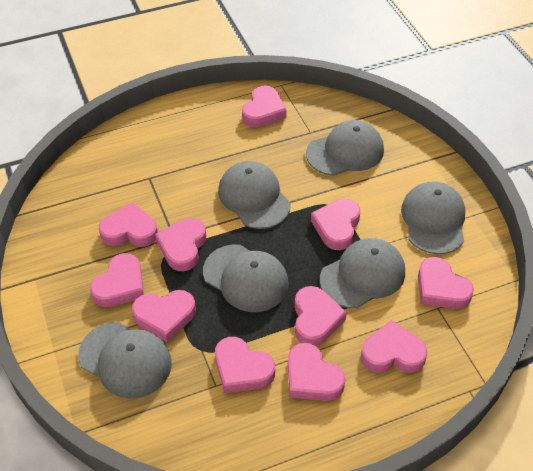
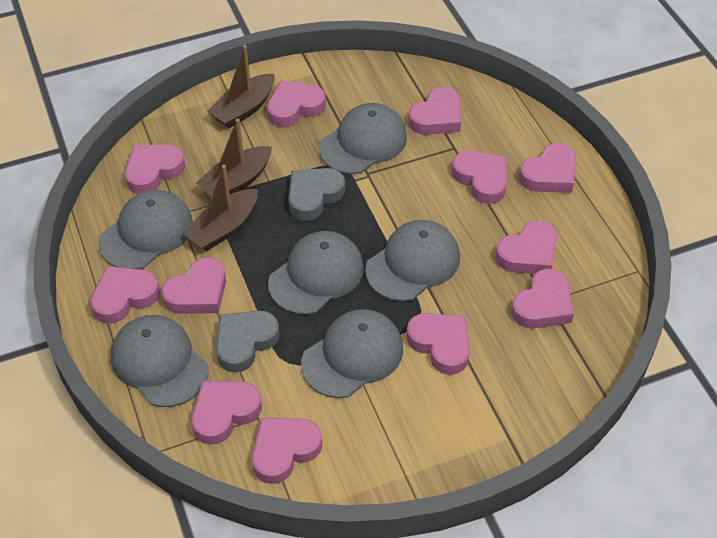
brown boat: none = 0 -> [183,165,257,251] [196,119,272,198] [207,45,275,128] = 3
grey heart: none = 0 -> [216,311,279,372] [288,168,345,221] = 2
pink heart: [90,253,144,307] [99,202,158,247] [132,290,196,342] [155,218,206,271] [215,337,275,393] [242,85,287,128] [288,343,346,401] [295,286,347,346] [311,199,360,250] [361,320,428,373] [418,257,474,309] = 11 -> [90,266,160,324] [125,145,185,194] [161,257,226,314] [192,381,262,445] [252,418,322,484] [267,80,326,127] [406,313,470,375] [408,87,461,135] [452,151,507,204] [495,220,557,274] [511,269,574,328] [519,143,576,193] = 12

